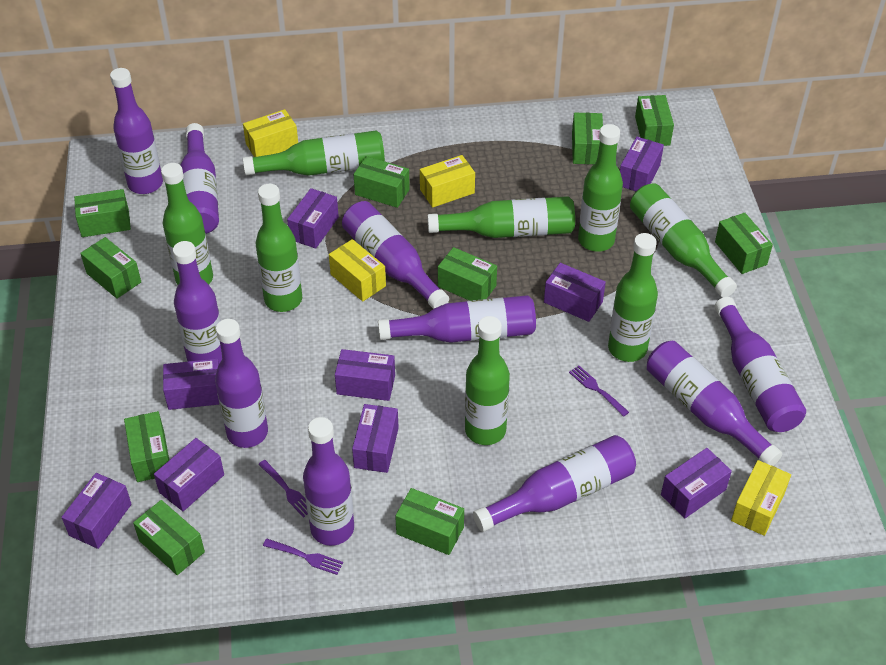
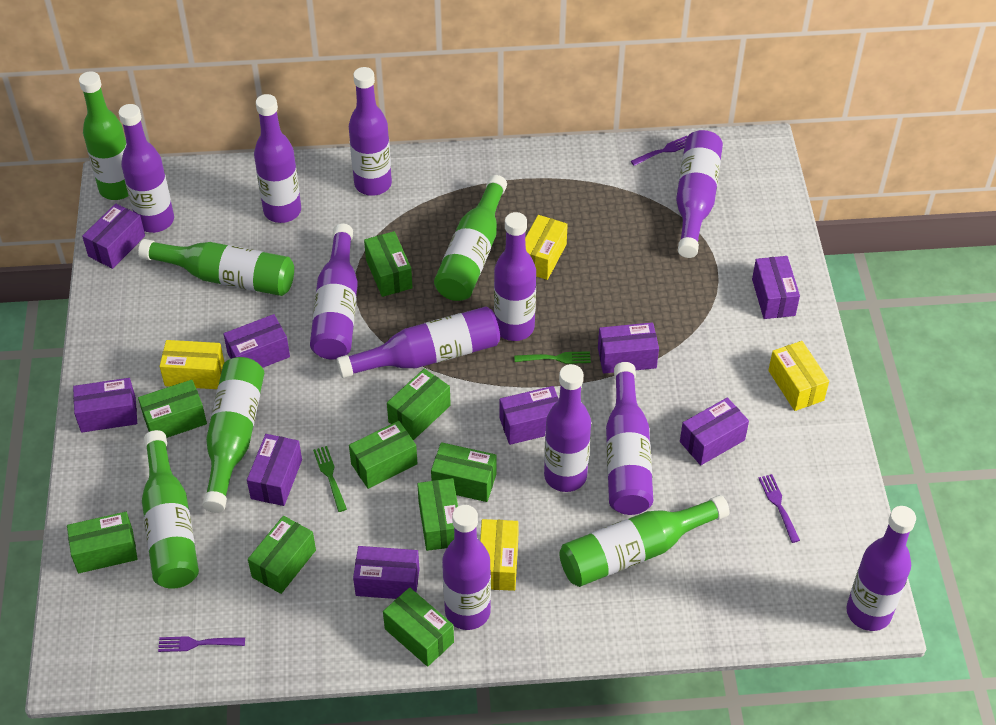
green bottle: [161,163,213,285] [243,130,385,176] [256,184,302,312] [427,196,575,238] [465,316,510,445] [578,124,623,252] [608,233,658,362] [630,183,737,298] = 8 -> [79,71,129,200] [138,239,294,296] [142,430,199,589] [202,357,264,513] [434,175,507,301] [559,495,730,587] = 6
green box: [74,189,131,237] [80,237,141,299] [124,411,169,482] [133,500,205,575] [353,156,410,208] [395,488,464,555] [438,247,497,301] [572,113,603,164] [635,95,674,146] [715,213,773,274] = 10 -> [67,512,138,573] [138,380,207,438] [248,516,316,594] [349,421,418,489] [364,231,413,297] [383,587,454,667] [387,369,451,440] [417,478,458,551] [431,442,497,502] = 9
green fork: none = 0 -> [313,446,347,512] [514,351,591,364] = 2
purple bottle: [110,68,163,194] [173,241,222,364] [181,123,219,234] [215,319,268,448] [303,417,354,546] [342,201,449,309] [378,295,536,343] [473,435,636,532] [647,341,782,466] [715,297,806,432] = 10 -> [119,104,174,233] [254,94,301,223] [310,224,358,360] [337,306,500,378] [349,67,392,196] [442,505,491,630] [494,212,536,341] [544,364,591,492] [606,362,653,515] [676,130,723,258] [846,506,916,631] = 11

